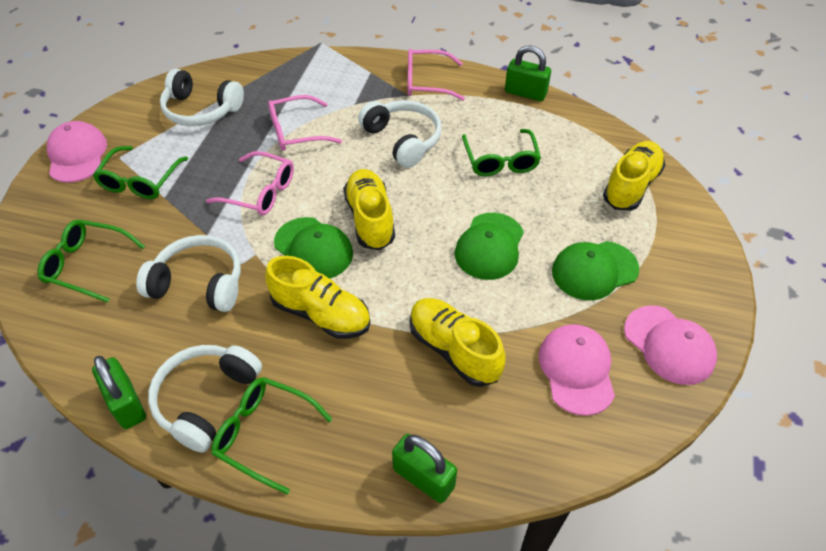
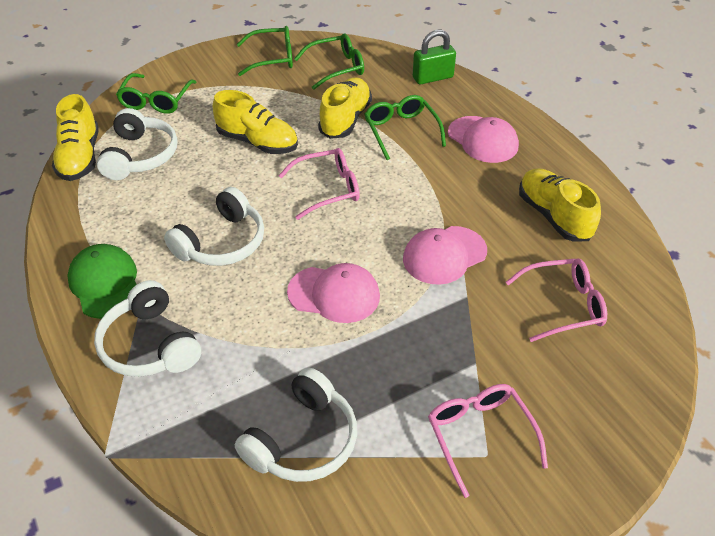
green cap: [274,217,353,279] [455,213,524,280] [552,241,639,300] = 3 -> [67,244,137,319] = 1
green padlock: [92,356,146,429] [392,434,457,503] [505,45,551,101] = 3 -> [413,30,456,85] = 1

